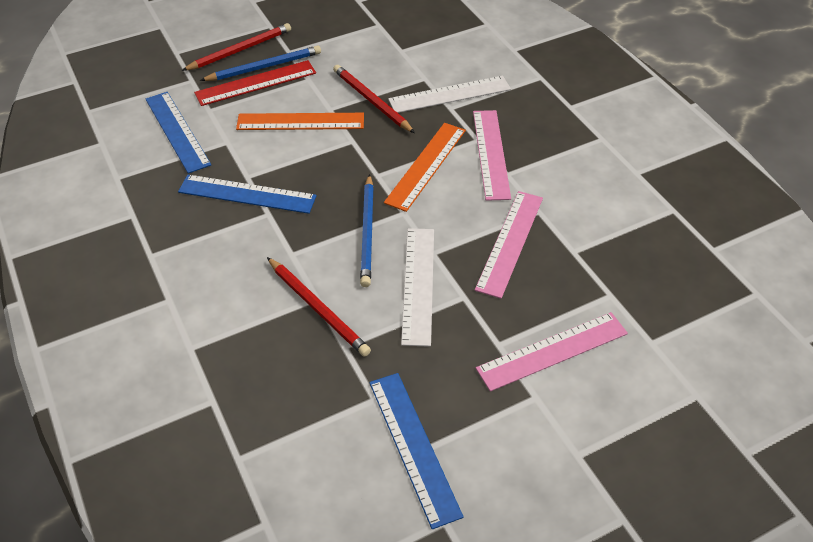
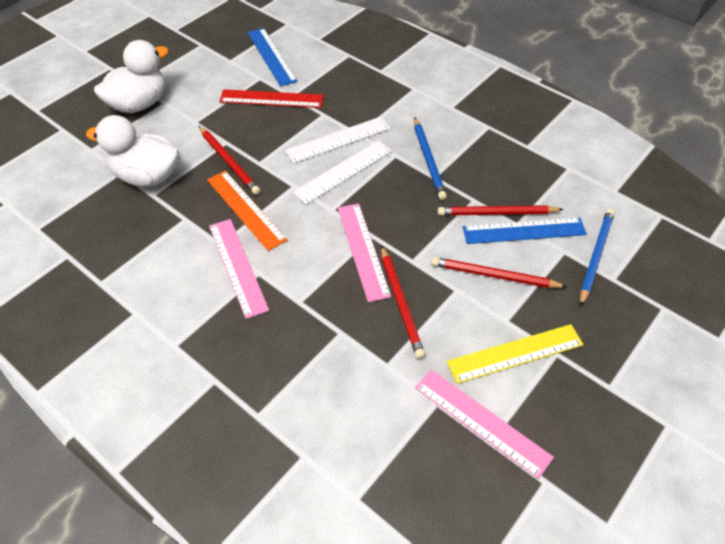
blue ruler: [146,92,211,174] [178,175,317,214] [369,373,464,529] = 3 -> [248,28,298,87] [463,217,587,244] = 2
orange ruler: [236,113,364,130] [384,123,466,212] = 2 -> [207,171,287,251] = 1
red pencil: [182,23,291,71] [267,257,371,357] [333,65,415,133] = 3 -> [199,126,260,195] [381,245,425,359] [431,257,567,288] [438,205,564,215] = 4
white duck: none = 0 -> [86,115,179,187] [94,40,169,113] = 2
yellow ruler: none = 0 -> [447,324,584,384] = 1

